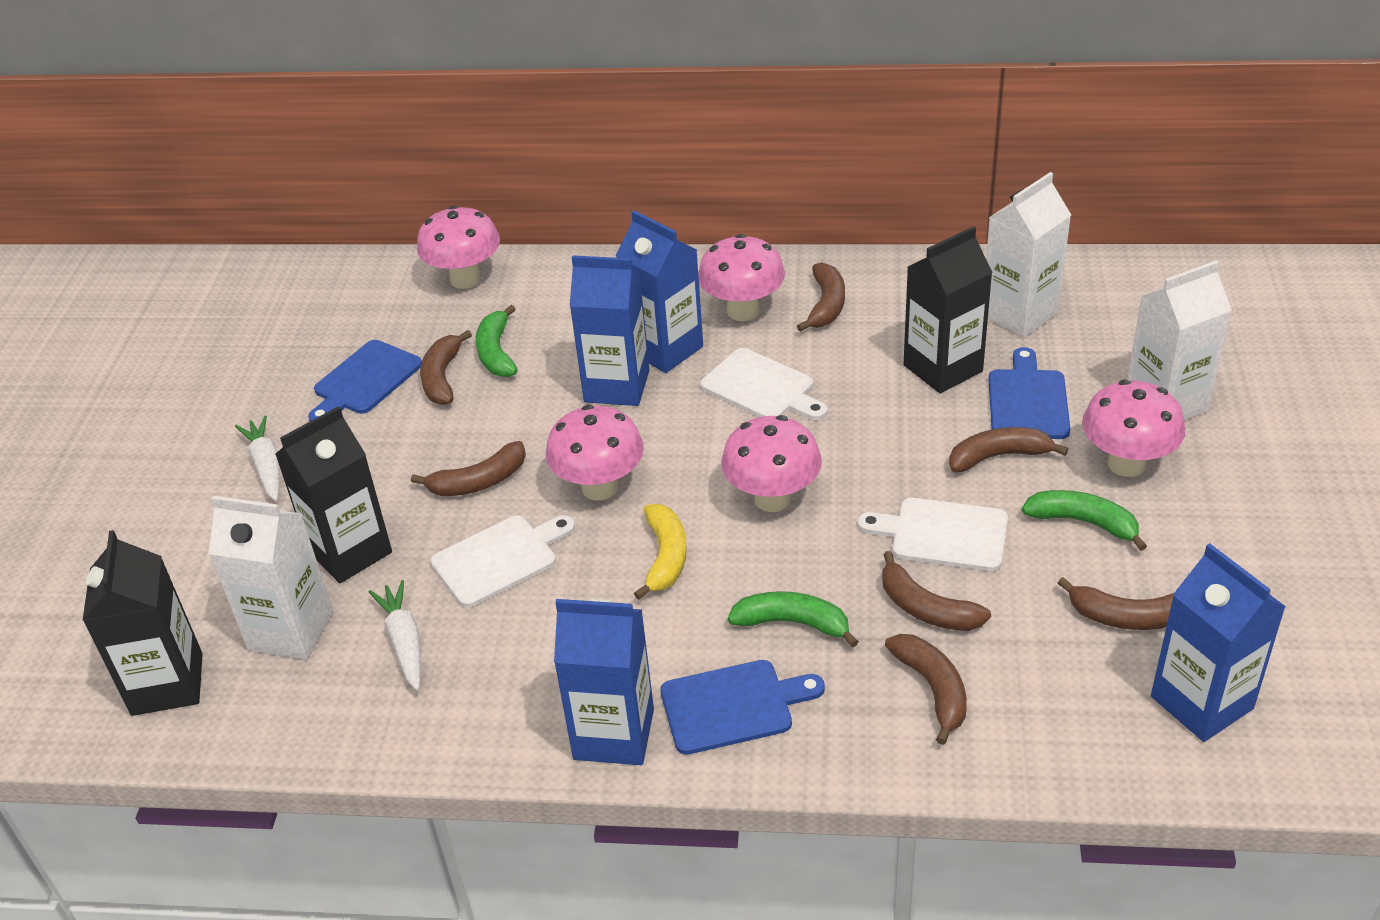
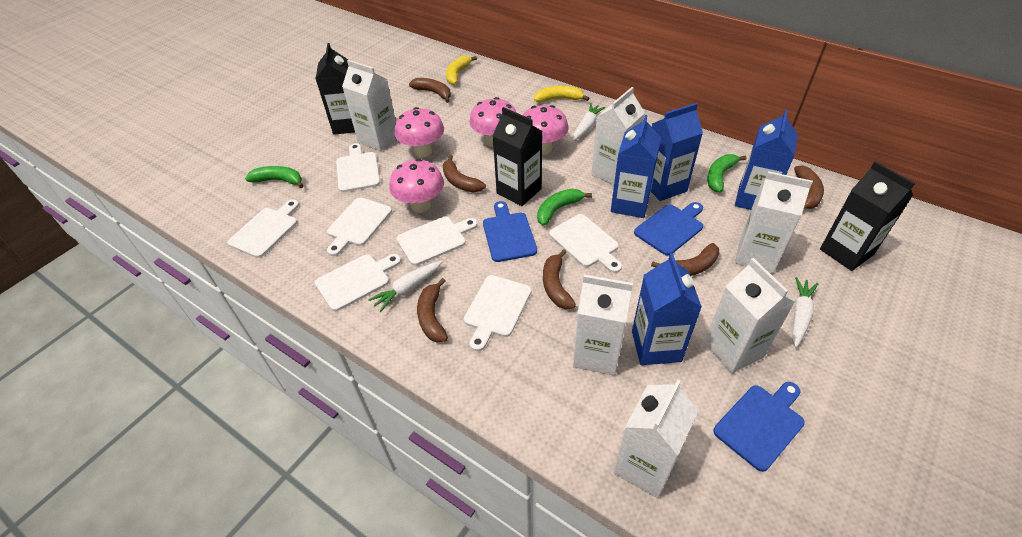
brown banana: [411,441,526,496] [420,330,472,405] [797,262,845,332] [882,551,991,631] [885,634,967,745] [949,427,1068,473] [1058,577,1174,630] = 7 -> [409,78,451,103] [417,278,448,343] [442,155,486,193] [543,249,576,309] [651,243,719,276] [794,165,824,209] = 6
pink mushroom: [417,205,500,289] [546,405,644,500] [698,234,785,321] [721,415,822,512] [1082,380,1185,477] = 5 -> [389,159,444,213] [394,107,444,157] [469,97,516,147] [523,105,568,155] = 4
white carrot: [235,416,280,501] [369,580,421,691] = 2 -> [368,260,443,312] [573,103,606,141] [792,277,818,347] = 3
white carton: [208,496,333,660] [986,172,1071,337] [1127,260,1232,421] = 3 -> [342,60,396,151] [573,275,633,376] [591,87,645,185] [613,379,699,499] [704,258,795,374] [735,171,813,273] = 6
white cutting board: [431,515,575,608] [700,348,828,420] [858,498,1008,571] = 3 -> [227,200,299,258] [315,254,401,311] [327,197,392,256] [336,143,380,192] [396,217,478,266] [464,275,532,351] [549,214,622,273] = 7
yellow banana: [634,504,687,600] = 1 -> [446,56,477,85] [534,86,589,102] = 2

